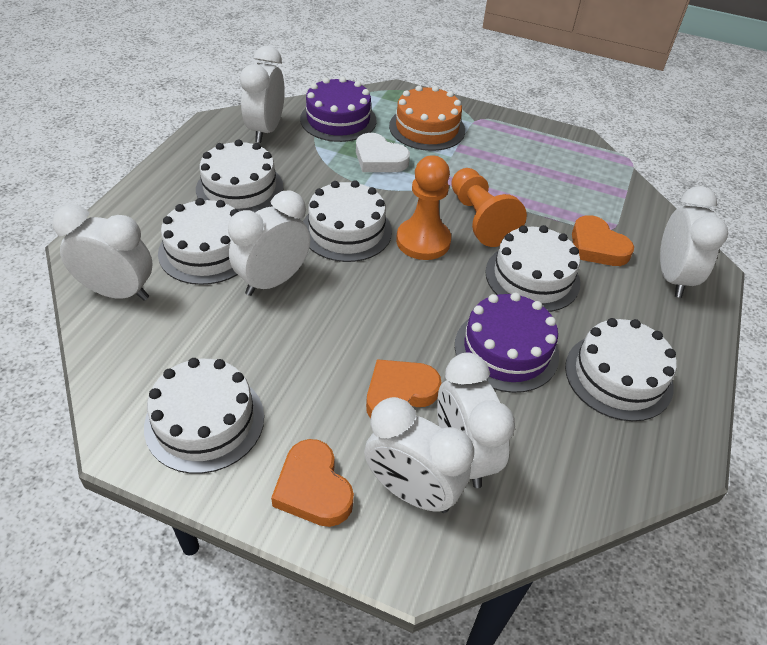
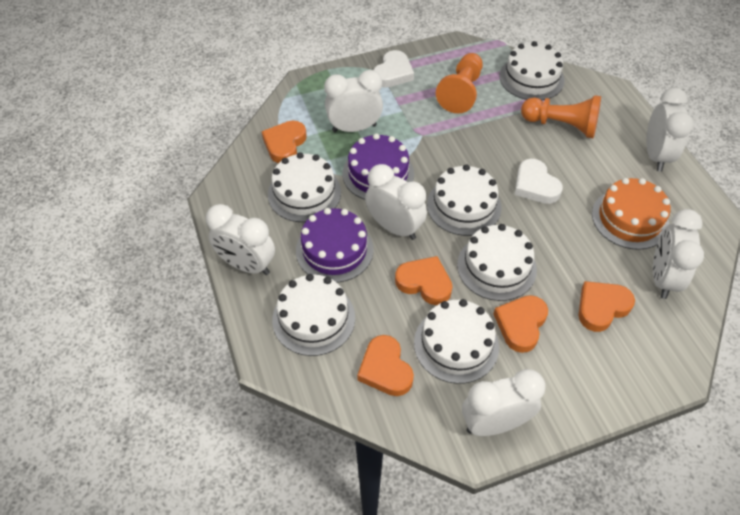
orange heart: [271,439,354,527] [366,359,441,419] [572,215,634,266] = 3 -> [262,121,307,163] [357,335,414,396] [395,256,453,305] [494,295,548,353] [579,281,635,332] = 5
white heart: [356,133,410,172] = 1 -> [374,50,414,88] [514,159,563,204] = 2

